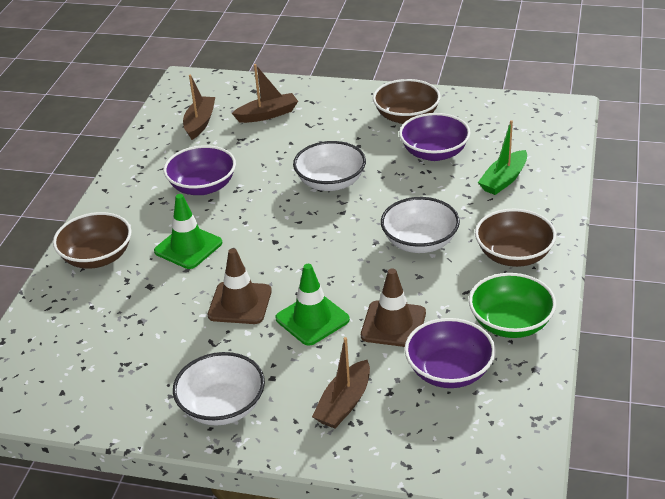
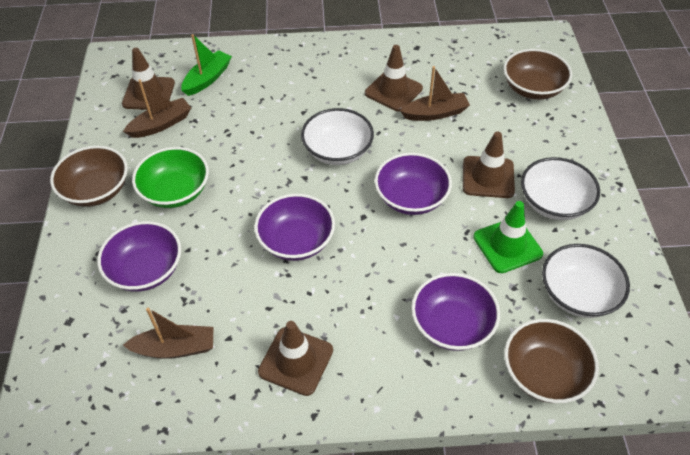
brown traffic cone: [208,248,272,324] [361,268,426,347] = 2 -> [122,48,175,110] [258,321,333,396] [365,45,423,111] [463,132,515,198] = 4
green traffic cone: [154,194,222,269] [275,264,350,346] = 2 -> [473,201,543,273] = 1
purple bowl: [164,145,236,195] [399,113,471,161] [404,318,496,388] = 3 -> [97,221,181,292] [254,194,335,261] [375,153,452,215] [411,273,500,351] = 4

